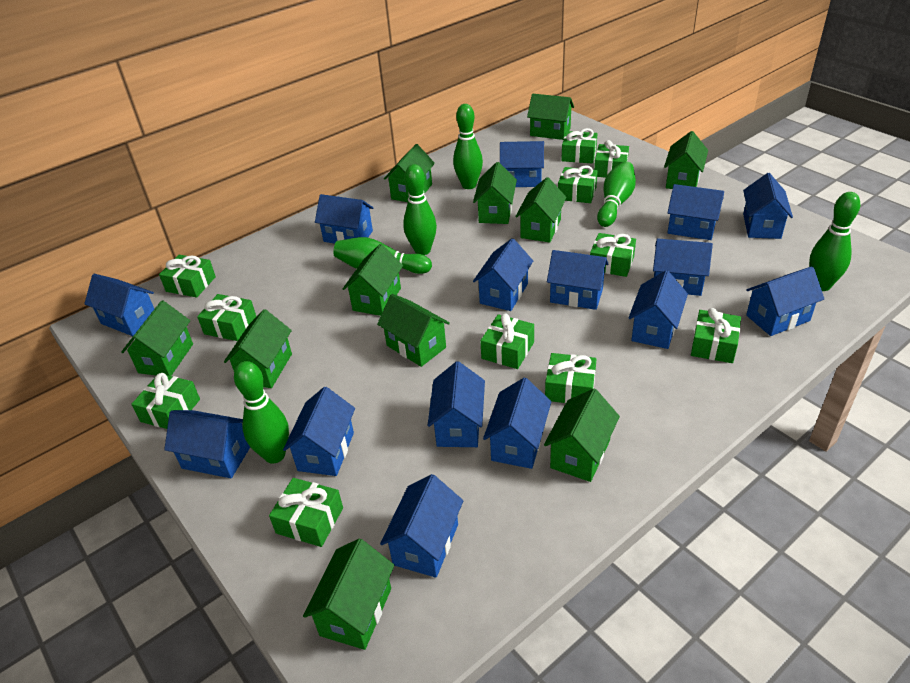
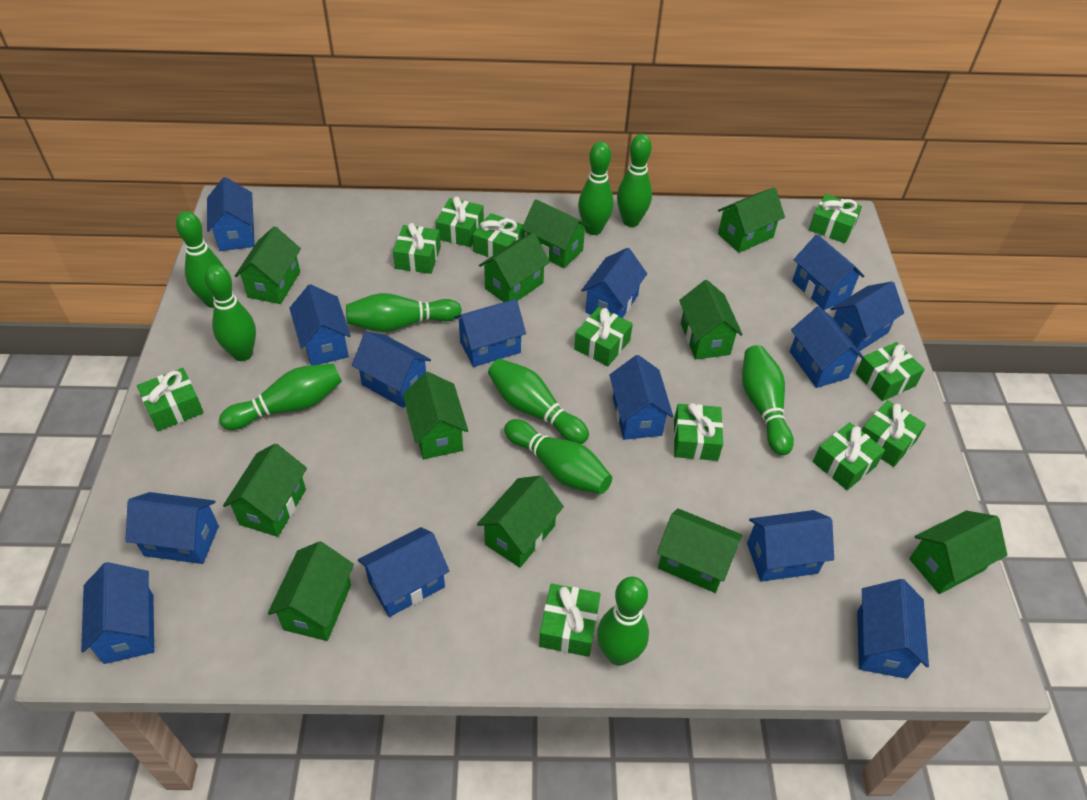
blue house: [84,274,154,336] [164,410,250,478] [283,387,355,476] [315,194,373,244] [380,474,463,578] [428,361,485,447] [473,238,533,311] [483,378,551,469] [500,141,544,187] [547,250,608,310] [628,270,688,349] [653,238,713,296] [668,184,724,240] [743,173,793,239] [746,266,824,336] = 15 -> [81,562,154,664] [125,492,219,564] [207,177,255,251] [289,284,351,365] [352,332,431,408] [358,527,449,617] [454,299,526,367] [581,248,647,318] [610,355,673,440] [747,510,834,582] [790,306,864,388] [792,234,864,310] [831,281,904,351] [857,579,929,679] = 14
green bowling pin: [234,361,289,464] [333,237,432,274] [403,164,437,255] [453,104,483,189] [597,161,636,227] [809,192,860,291] = 6 -> [176,211,224,308] [204,264,256,361] [219,363,342,430] [346,293,462,332] [488,358,589,444] [504,419,612,494] [578,142,614,235] [597,577,649,666] [617,134,652,227] [742,345,794,456] = 10

